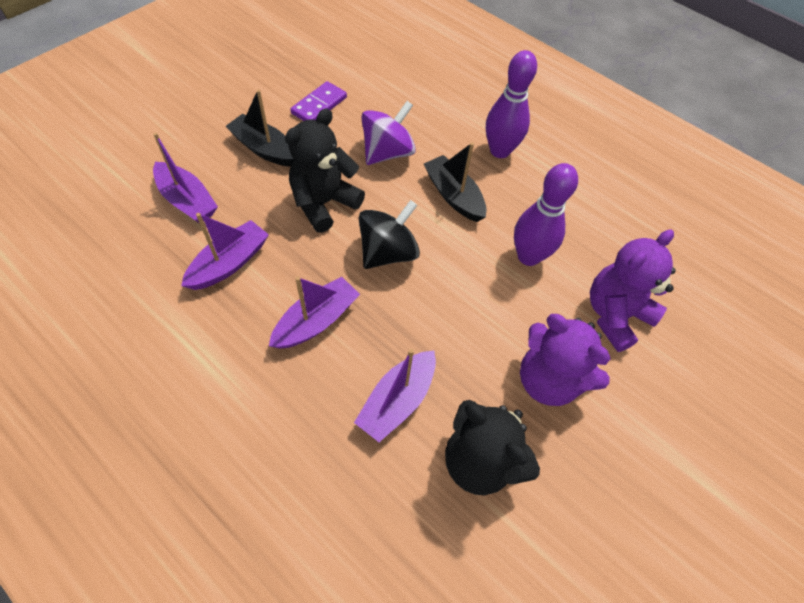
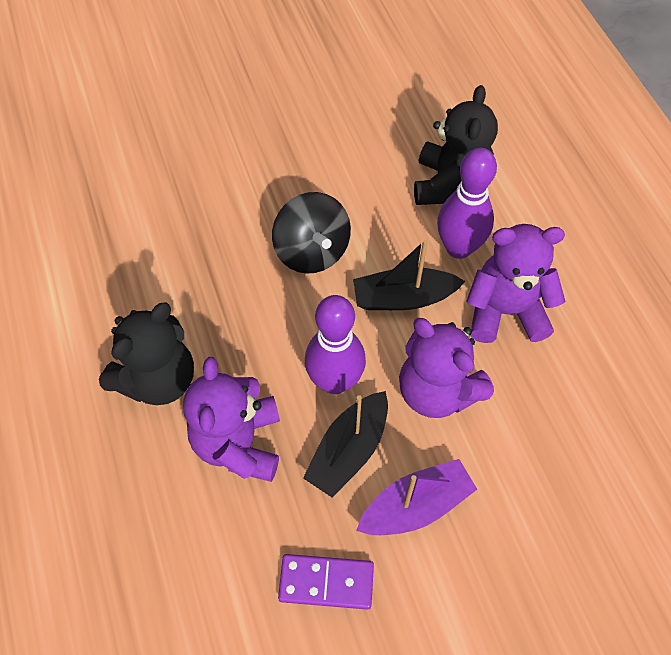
purple boat: [153,133,218,224] [181,213,269,290] [269,277,360,349] [354,349,436,442] = 4 -> [356,459,477,535] = 1
purple spinning top: [361,101,416,165] = 1 -> none = 0
purple teddy bear: [520,314,611,406] [590,229,676,352] = 2 -> [183,357,280,482] [399,318,494,418] [466,224,565,343] = 3

